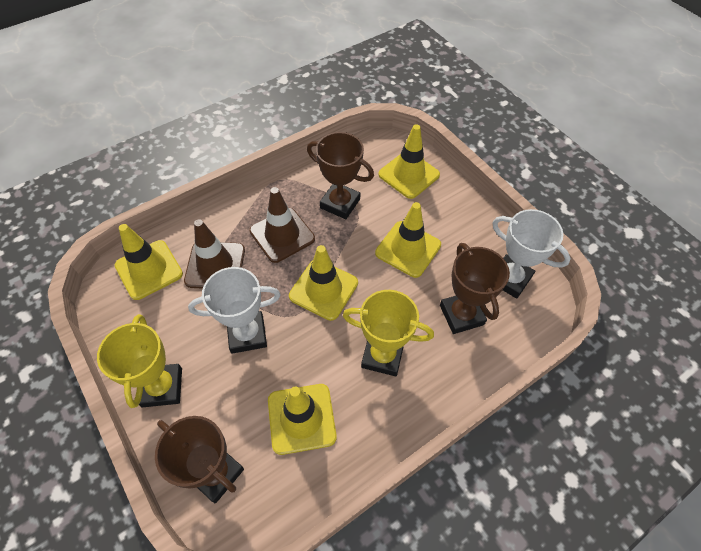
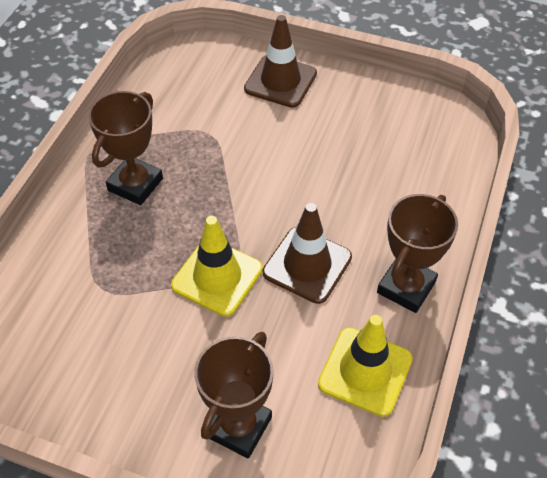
white trophy: [188,267,281,354] [492,209,571,299] = 2 -> none = 0
yellow traffic cone: [115,224,183,300] [268,384,337,455] [289,245,358,321] [375,202,441,278] [378,124,440,199] = 5 -> [171,216,263,317] [318,315,413,417] = 2
yellow trophy: [97,314,182,408] [343,290,434,376] = 2 -> none = 0

